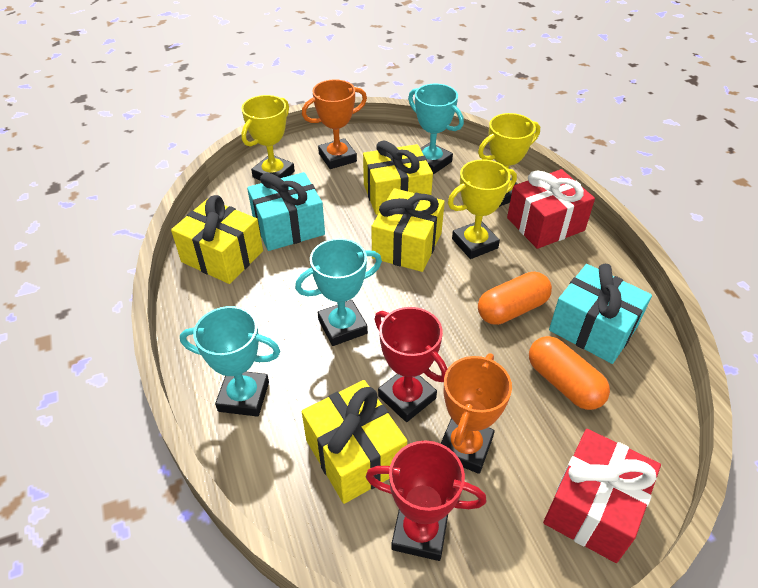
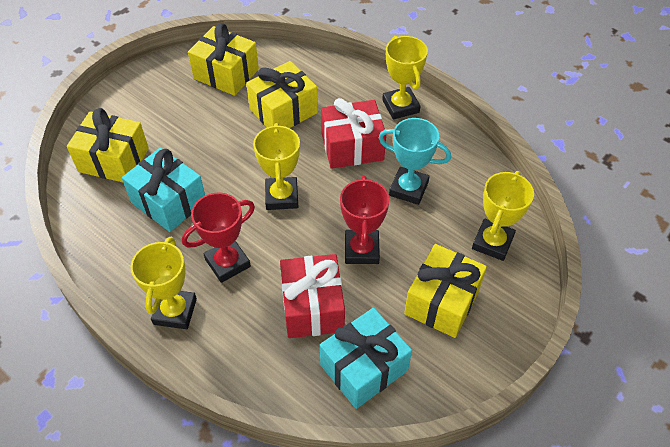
orange capsule: [478,272,552,325] [529,336,610,410] = 2 -> none = 0
orange trophy: [302,79,367,169] [441,353,512,474] = 2 -> none = 0
turquoise trophy: [180,306,280,417] [295,238,382,346] [408,84,464,175] = 3 -> [379,118,451,205] = 1
yellow trophy: [241,95,295,180] [448,159,517,259] [478,113,540,207] = 3 -> [131,237,197,329] [253,123,300,210] [382,36,428,120] [472,171,534,261] = 4

